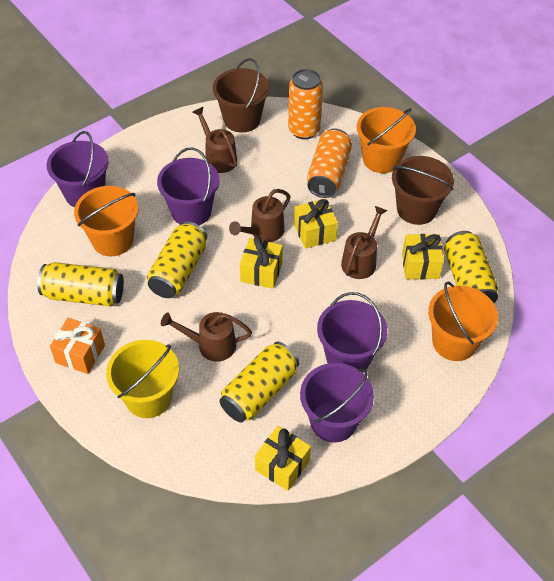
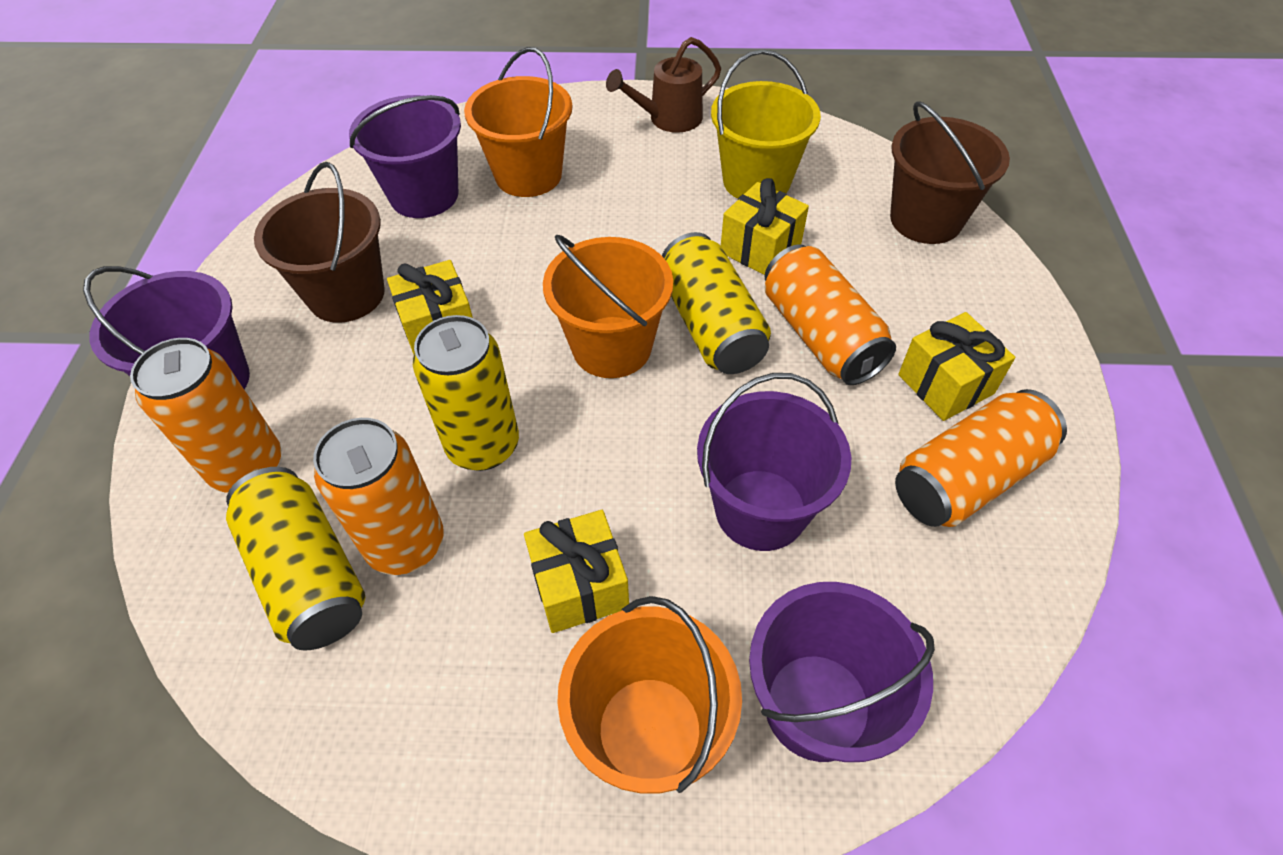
brown watering can: [161,312,252,362] [193,107,237,173] [229,189,291,242] [341,206,387,279] = 4 -> [606,37,721,133] = 1
orange can: [288,69,323,139] [307,129,352,198] = 2 -> [130,338,281,493] [313,418,444,575] [764,244,896,385] [895,389,1067,527] = 4
orange gift: [50,318,105,374] = 1 -> none = 0
yellow can: [37,262,124,307] [147,222,207,298] [219,342,299,422] [444,231,498,303] = 4 -> [226,467,365,651] [413,315,519,471] [662,232,771,374] = 3

